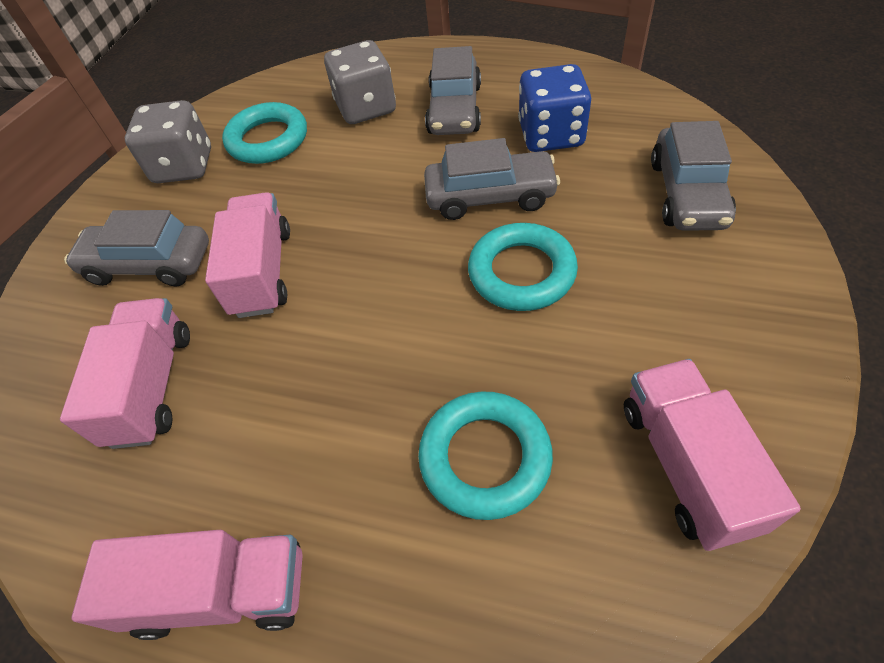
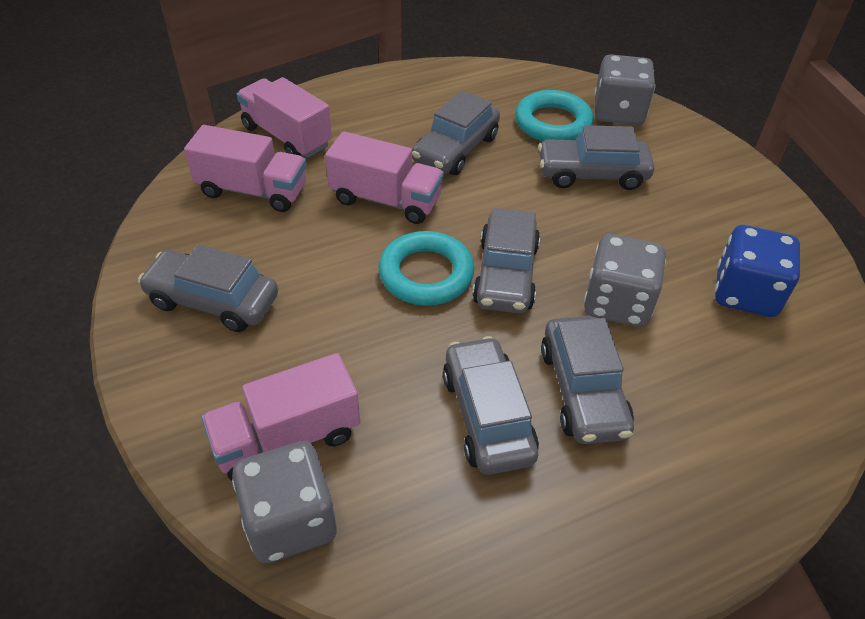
grey car: [64,210,209,287] [424,138,560,220] [425,46,481,135] [651,121,736,231] = 4 -> [138,244,278,332] [412,90,500,175] [443,336,539,475] [472,208,540,313] [538,125,654,190] [541,316,634,444] = 6
grey dice: [125,100,211,183] [324,40,396,124] = 2 -> [232,441,337,563] [584,234,666,327] [595,55,655,125] = 3
turquoise ring: [222,102,307,164] [418,392,553,520] [468,223,578,311] = 3 -> [379,231,474,306] [515,90,594,141] = 2

